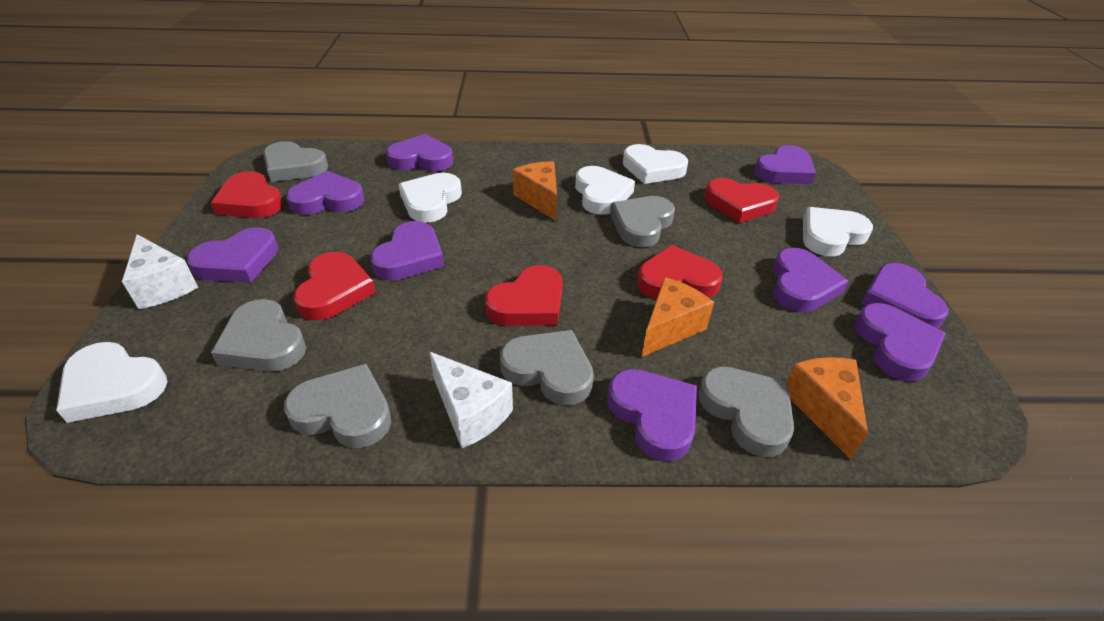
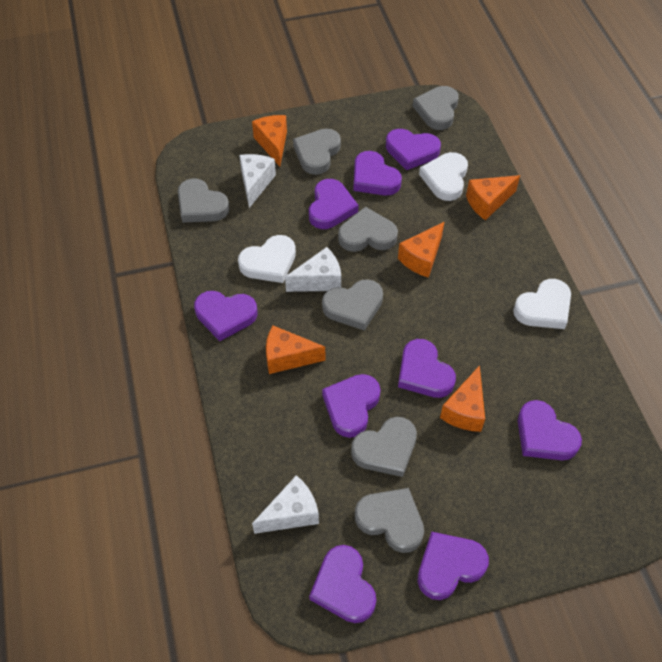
grey heart: [211,299,306,371] [263,141,328,182] [284,364,391,448] [500,330,594,405] [610,196,675,247] [698,366,794,457] = 6 -> [178,178,230,223] [293,129,341,175] [322,279,383,331] [338,207,398,252] [351,417,417,477] [355,488,424,553] [413,86,459,130] = 7
orange cheese: [513,161,557,221] [641,277,714,357] [787,357,868,459] = 3 -> [252,115,287,166] [266,325,325,374] [398,222,444,278] [440,365,485,432] [466,175,520,220] = 5
red heart: [211,171,284,218] [293,252,376,320] [485,265,563,326] [637,245,723,299] [705,178,779,223] = 5 -> none = 0
white cheese: [122,234,198,309] [430,352,513,448] = 2 -> [239,154,276,208] [252,475,319,534] [285,247,341,292] = 3
white heart: [56,342,167,423] [399,173,462,223] [575,166,635,215] [623,144,688,184] [803,207,873,256] = 5 -> [238,235,296,283] [419,152,468,201] [513,279,571,329] = 3

